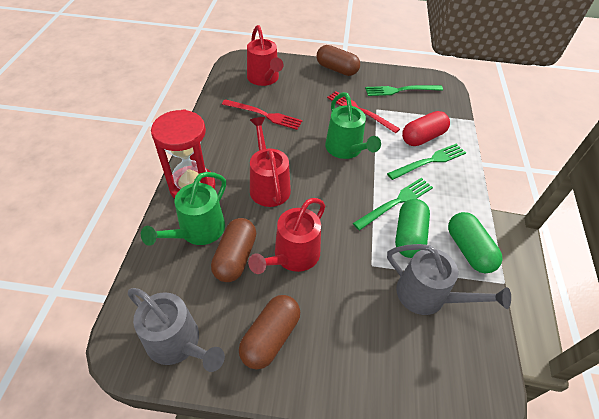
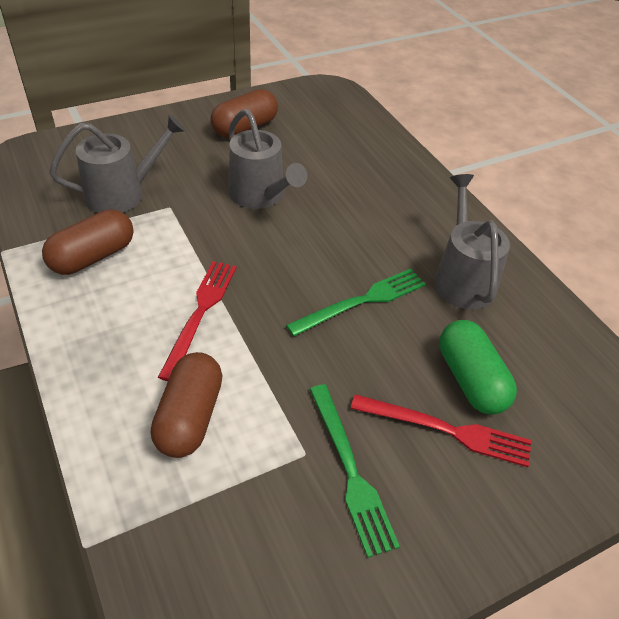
green capsule: [395,199,430,258] [448,212,502,273] = 2 -> [439,320,517,415] = 1
green fork: [353,178,433,230] [365,85,443,96] [387,144,466,180] = 3 -> [286,269,426,336] [310,384,400,558] = 2
green watering can: [141,172,226,246] [325,92,381,159] = 2 -> none = 0
grey watering can: [128,288,225,372] [387,244,511,315] = 2 -> [49,114,186,213] [228,109,307,209] [434,174,510,309] = 3
red capsule: [402,111,450,146] = 1 -> none = 0
red hourglass: [151,109,215,198] = 1 -> none = 0
red watering can: [247,25,283,86] [248,198,325,274] [250,117,291,207] = 3 -> none = 0

